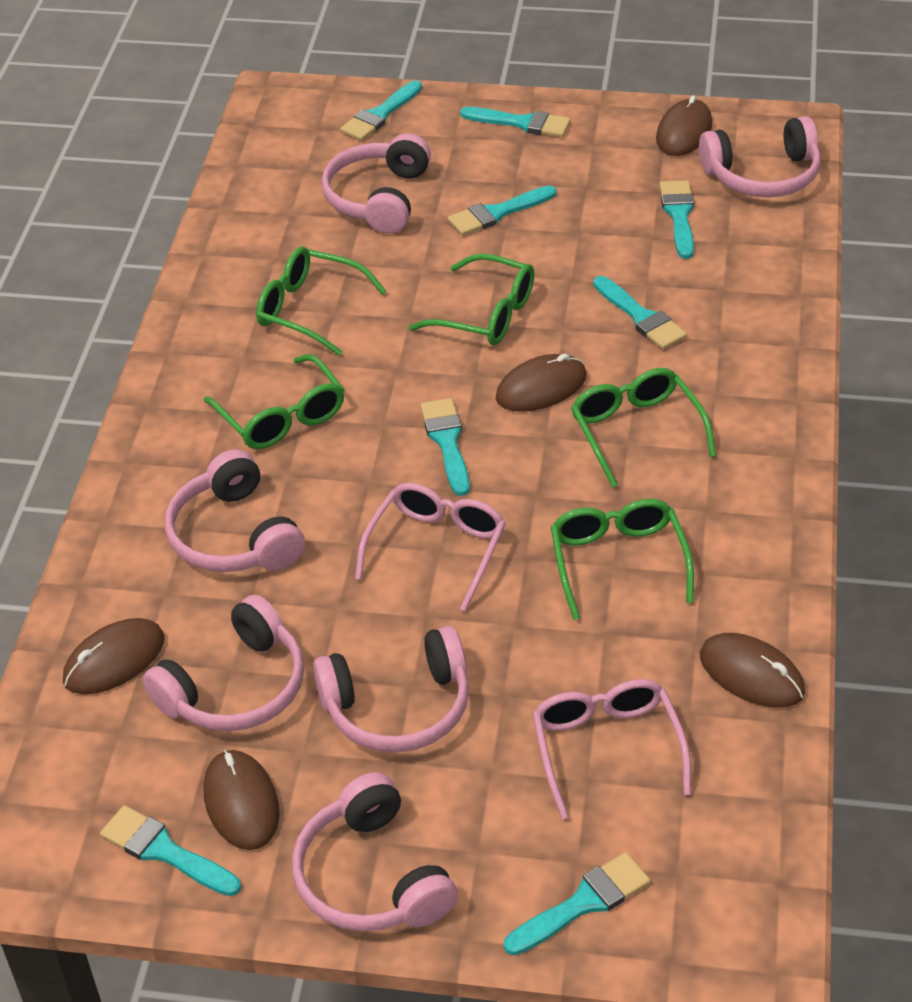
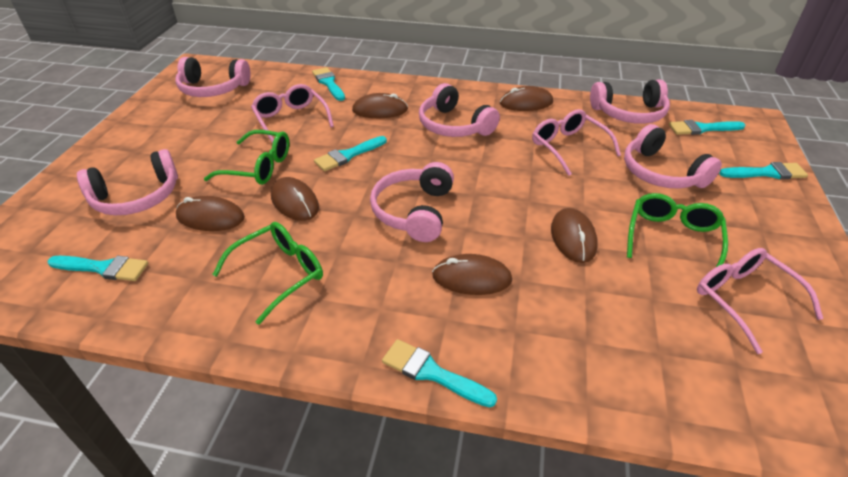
brown mouse: [63,618,164,694] [204,750,280,850] [496,353,587,412] [656,95,712,156] [700,633,805,708] = 5 -> [176,196,245,231] [271,177,319,221] [352,93,408,118] [432,254,512,295] [500,86,553,111] [551,208,598,263] = 6
green glasses: [204,354,345,449] [256,247,386,356] [409,253,535,345] [551,499,694,620] [571,368,716,488] = 5 -> [204,130,289,185] [212,222,323,325] [627,193,728,267] = 3
pink glasses: [355,483,506,611] [532,679,691,820] = 2 -> [251,84,334,143] [532,109,621,176] [697,248,823,354] = 3
turquoise brush: [100,805,241,896] [340,80,422,141] [420,398,470,496] [448,185,557,236] [460,107,571,137] [504,852,650,955] [593,276,687,349] [660,180,694,259] = 8 -> [48,256,148,281] [312,67,345,101] [314,136,387,171] [382,339,497,407] [669,120,745,135] [719,162,808,179] = 6

